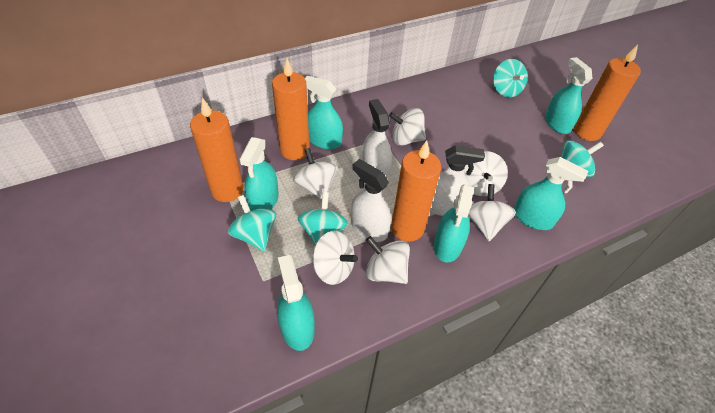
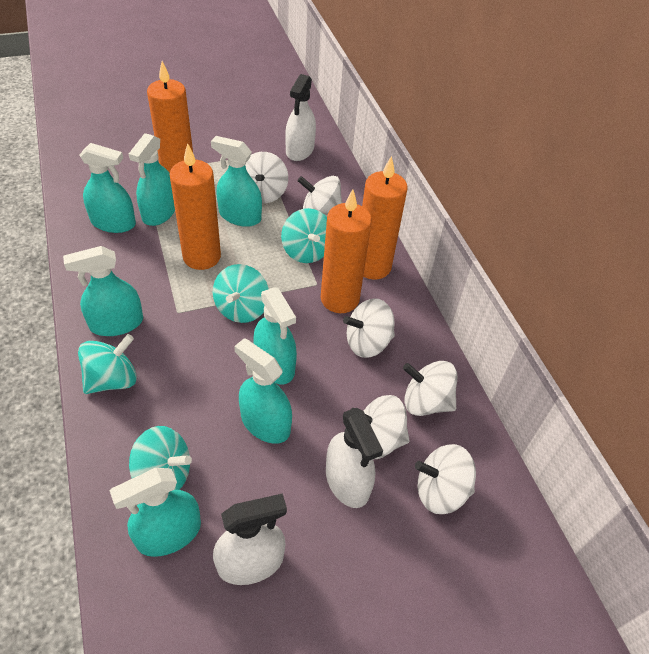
turquoise spray bottle: [239,137,279,211] [277,255,315,351] [305,76,343,150] [434,184,474,263] [514,157,588,230] [545,57,592,134] = 6 -> [63,246,143,336] [80,143,136,233] [110,468,201,557] [129,133,175,226] [211,136,262,227] [234,338,292,444] [253,287,297,384] = 7

